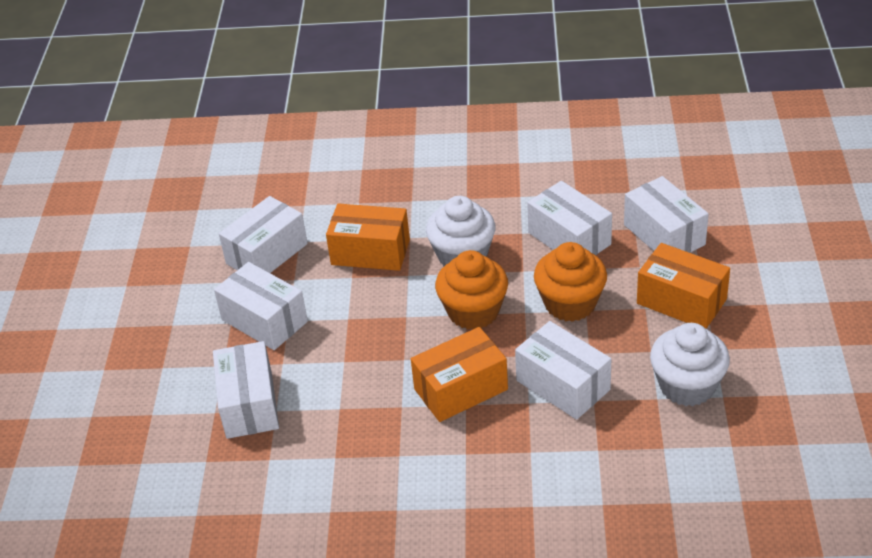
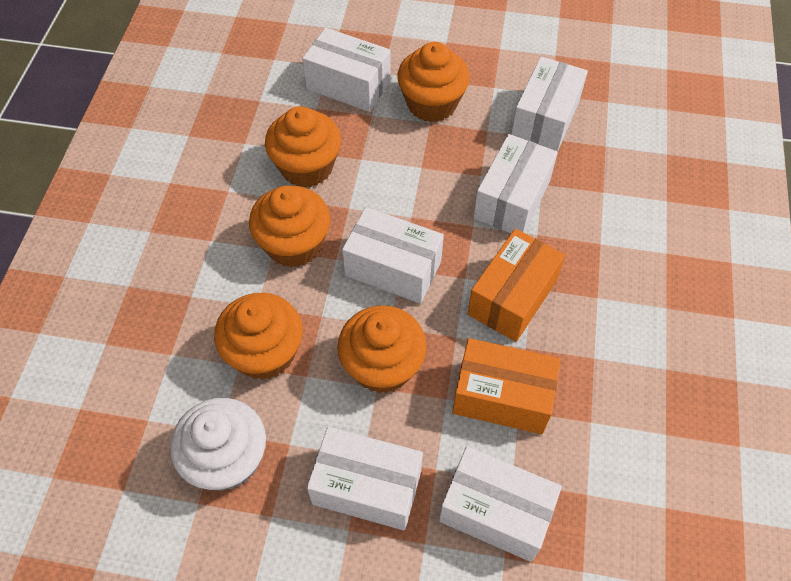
orange box: [326,203,410,271] [411,327,508,422] [637,243,730,329] = 3 -> [452,338,560,434] [468,229,565,342] = 2
orange cupcake: [435,250,508,329] [534,242,607,322] = 2 -> [214,293,303,380] [249,186,330,267] [265,106,341,187] [337,305,427,393] [397,42,470,122] = 5
white cupcake: [426,196,496,267] [650,323,730,406] = 2 -> [170,398,266,491] = 1

